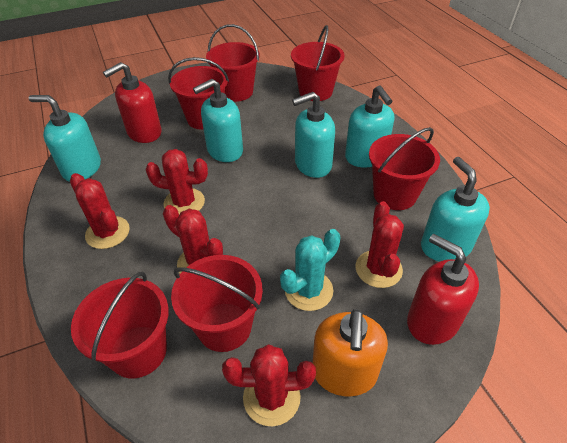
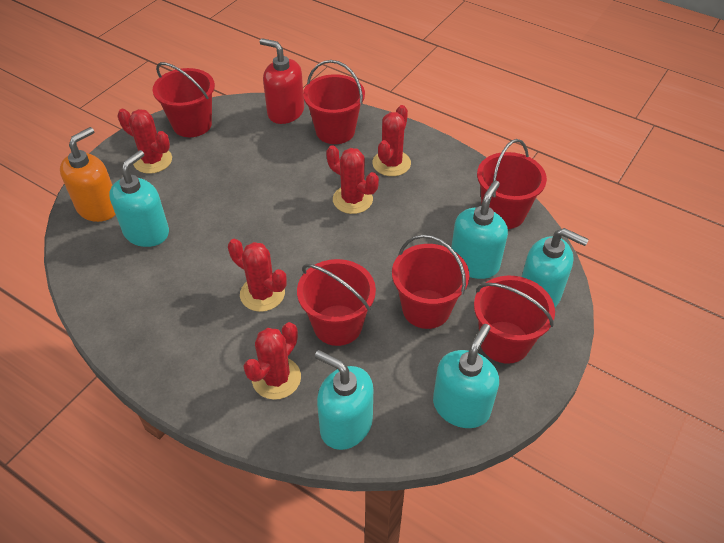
red soap dispenser: [103,62,162,143] [407,234,479,345] = 2 -> [260,38,304,124] = 1
turquoise cactus: [280,229,341,311] = 1 -> none = 0

